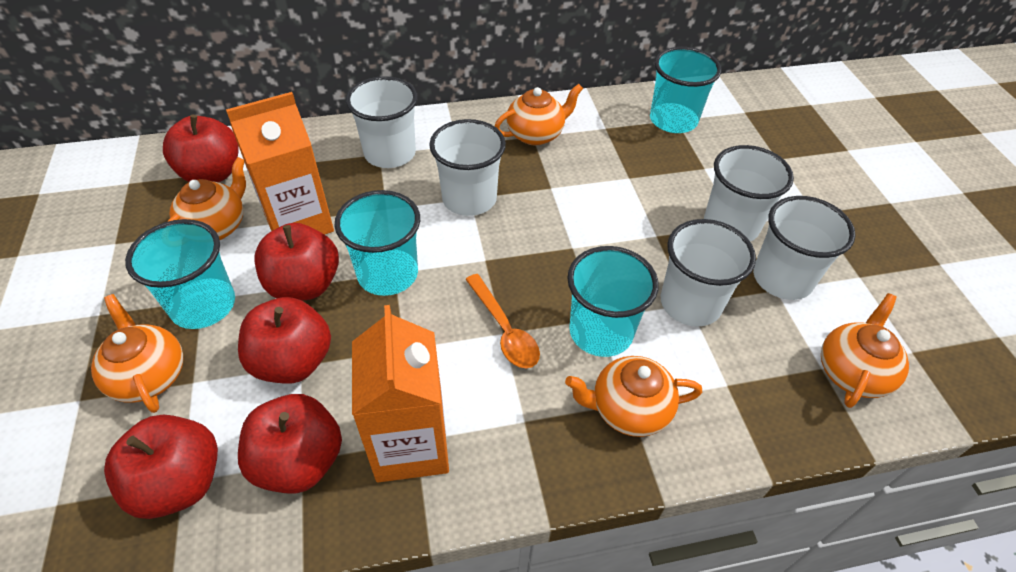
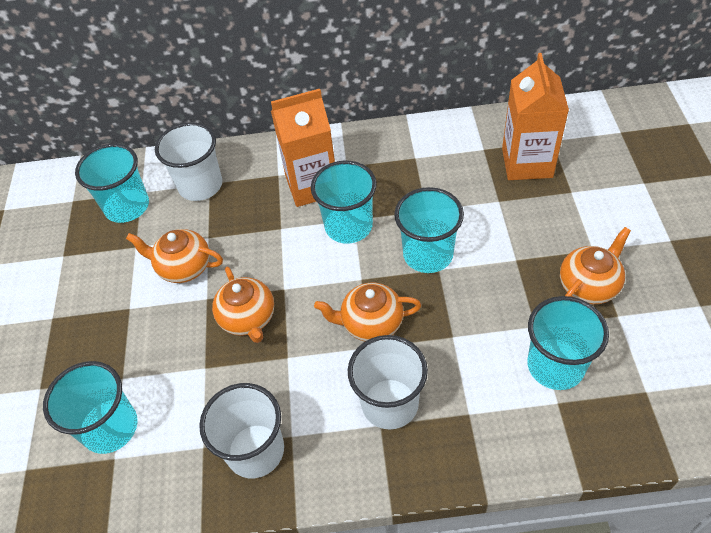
orange spoon: [465,274,540,368] = 1 -> none = 0
orange teapot: [91,294,183,413] [167,157,246,240] [495,84,583,146] [565,356,702,437] [821,293,909,408] = 5 -> [126,229,223,283] [212,266,274,343] [314,283,421,341] [560,227,631,304] = 4
red apple: [104,415,218,519] [163,115,239,182] [238,297,331,384] [238,394,342,494] [254,223,339,301] = 5 -> none = 0
turquoise cup: [125,219,235,329] [334,190,420,296] [567,246,659,357] [650,47,722,133] = 4 -> [43,361,138,454] [75,144,149,223] [311,161,377,244] [394,187,464,273] [528,296,609,390] = 5
white cup: [346,76,418,168] [429,119,506,216] [661,219,756,326] [704,145,794,241] [753,196,856,300] = 5 -> [155,122,222,201] [199,383,284,478] [348,335,428,430] = 3

